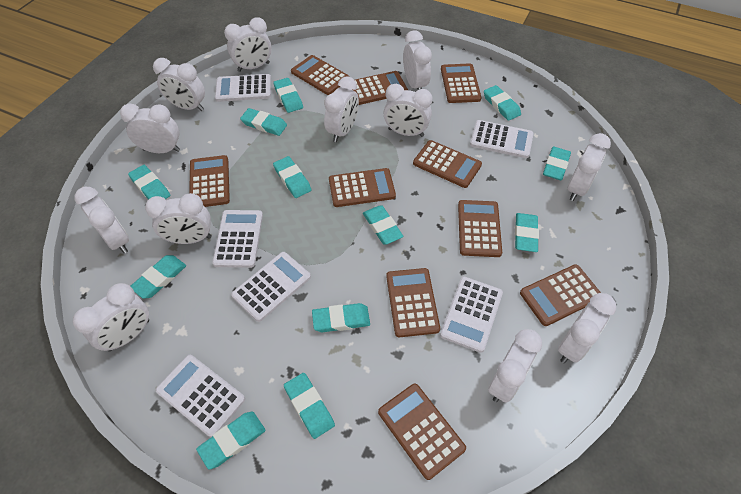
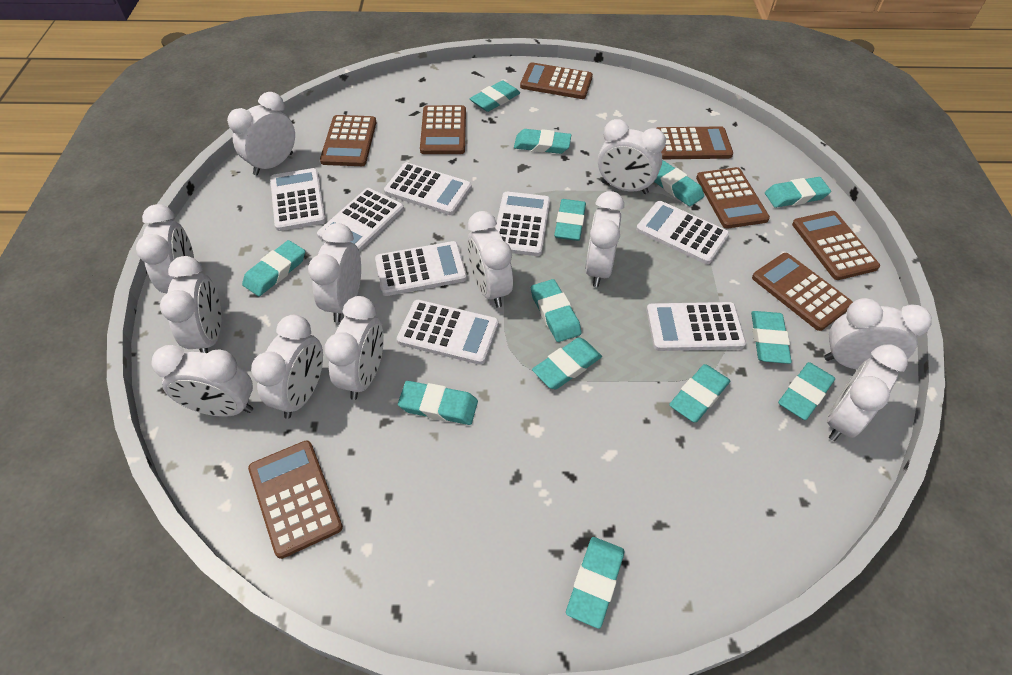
brown calculator: [189,155,230,207] [291,55,349,95] [329,168,396,207] [351,71,408,105] [378,383,466,480] [386,268,440,337] [413,140,482,188] [441,63,481,103] [458,200,502,257] [520,264,601,326] = 10 -> [248,440,343,559] [320,115,377,166] [420,105,466,154] [520,62,593,99] [657,126,733,159] [696,167,770,229] [752,253,853,331] [792,211,880,280] = 8
turquoise eraser: [128,165,170,200] [131,255,186,299] [196,412,266,469] [240,108,287,136] [273,78,303,113] [273,156,311,198] [284,373,335,439] [312,303,370,332] [363,205,404,245] [484,85,521,121] [515,213,539,252] [543,147,571,180] = 12 -> [242,240,305,296] [398,381,478,425] [470,80,520,112] [514,129,571,154] [531,279,582,342] [532,337,602,389] [554,199,586,241] [566,537,624,629] [654,160,704,206] [669,364,730,423] [751,311,792,364] [765,177,831,208] [778,362,835,420] = 13
white calculator: [156,355,245,438] [212,210,263,268] [215,74,271,102] [231,252,311,322] [440,277,503,353] [470,120,534,158] = 6 -> [270,168,326,231] [317,188,404,252] [375,241,467,296] [384,163,472,215] [397,300,499,365] [495,192,550,256] [636,201,729,264] [646,302,746,351] = 8

